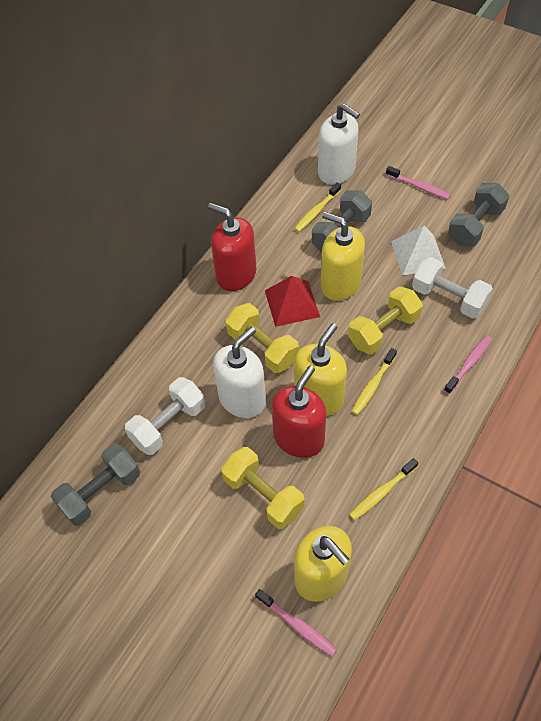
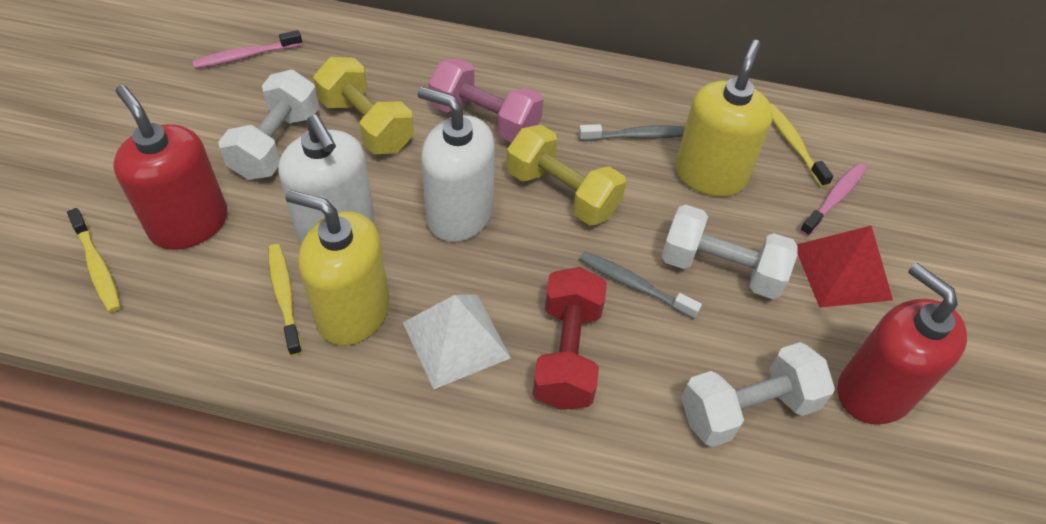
grey dumbbell: [51,444,140,526] [312,190,372,253] [448,183,509,246] = 3 -> none = 0
grey toothbrush: none = 0 -> [579,124,685,141] [579,251,702,319] = 2
pink dumbbell: none = 0 -> [429,58,543,142] = 1
pink toothbrush: [255,589,337,656] [386,166,451,199] [444,336,492,394] = 3 -> [192,30,302,69] [800,163,866,236] = 2
red dumbbell: none = 0 -> [533,267,607,410] = 1
white dumbbell: [125,377,206,455] [412,257,493,319] = 2 -> [218,70,319,180] [661,205,798,299] [681,342,835,447] = 3
yellow dumbbell: [221,447,305,529] [226,303,299,373] [348,286,423,354] = 3 -> [313,57,414,154] [507,125,626,225] = 2
yellow soap dispenser: [294,323,347,416] [294,526,352,602] [321,212,365,301] = 3 -> [285,190,389,345] [675,40,773,197] = 2

